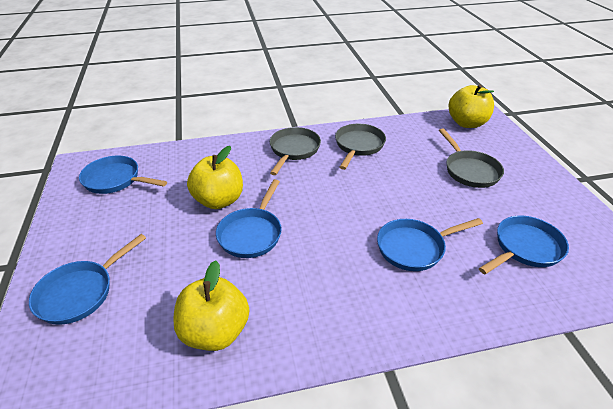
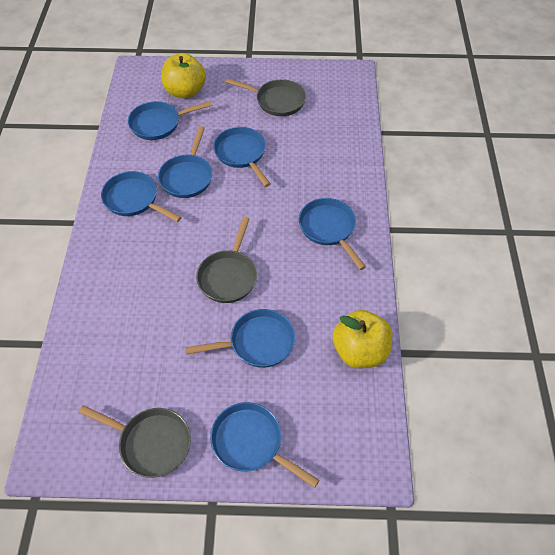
blue pan: [29,234,146,325] [79,155,167,194] [216,179,282,258] [377,218,483,271] [479,216,569,274] = 5 -> [101,171,182,222] [128,101,212,140] [158,126,212,198] [185,309,295,368] [210,402,319,488] [213,127,271,187] [299,198,366,270] = 7
yellow apple: [173,261,249,351] [187,146,243,209] [449,85,494,128] = 3 -> [162,53,206,99] [333,310,393,368] = 2

